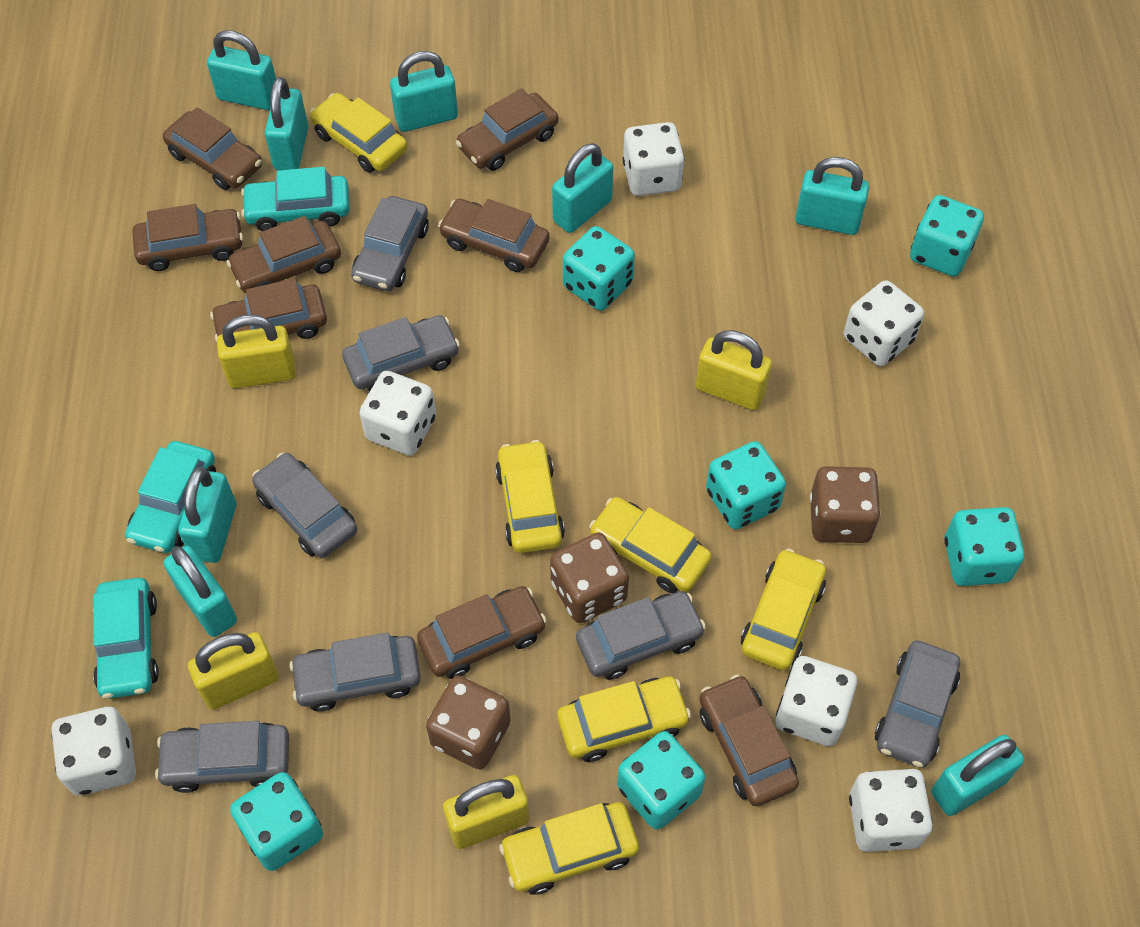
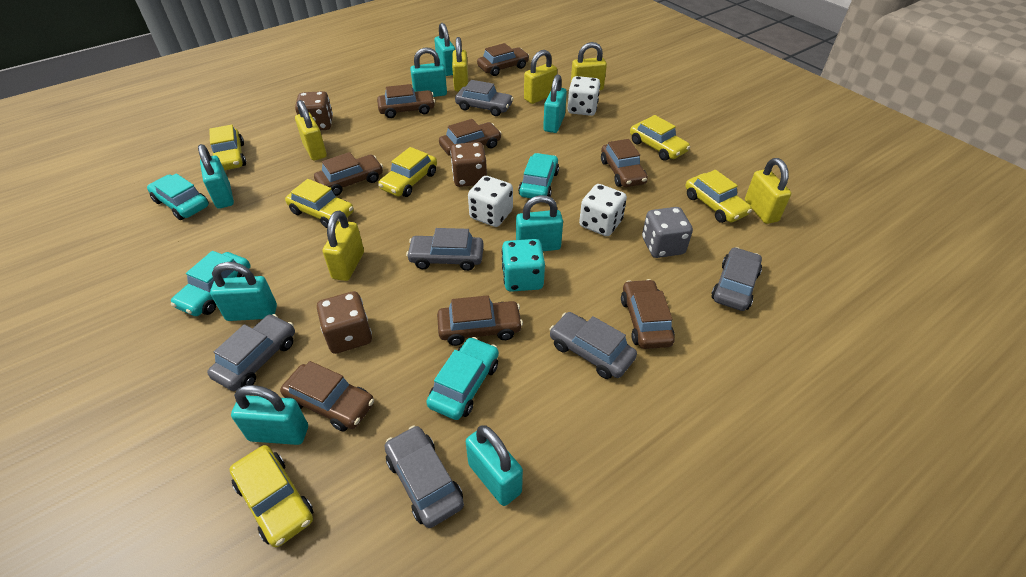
grey car: [155,721,289,793] [252,453,357,558] [289,633,421,712] [342,315,460,392] [351,196,429,291] [576,591,706,680] [875,640,960,768] = 7 -> [207,314,295,391] [384,425,464,528] [406,228,484,271] [455,80,513,116] [549,312,637,379] [711,247,762,311] = 6
grey dice: none = 0 -> [642,207,693,258] = 1
turquoise car: [93,578,159,699] [125,441,216,553] [241,167,350,231] = 3 -> [147,174,209,220] [171,251,251,316] [426,337,499,420] [518,153,559,198] = 4
turquoise dice: [230,772,323,871] [563,226,635,311] [617,731,706,830] [706,441,786,529] [910,195,984,277] [944,507,1024,586] = 6 -> [502,239,545,292] = 1
white dice: [52,707,136,795] [359,371,436,456] [623,122,684,196] [776,656,857,746] [844,280,924,366] [849,769,933,852] = 6 -> [468,176,513,227] [568,76,600,116] [579,184,627,236] = 3
yellow padlock: [188,632,279,710] [217,315,296,389] [443,775,529,849] [696,330,772,410] = 4 -> [295,100,327,161] [323,211,364,281] [452,37,468,92] [524,50,557,104] [571,42,607,90] [745,158,791,224] = 6

